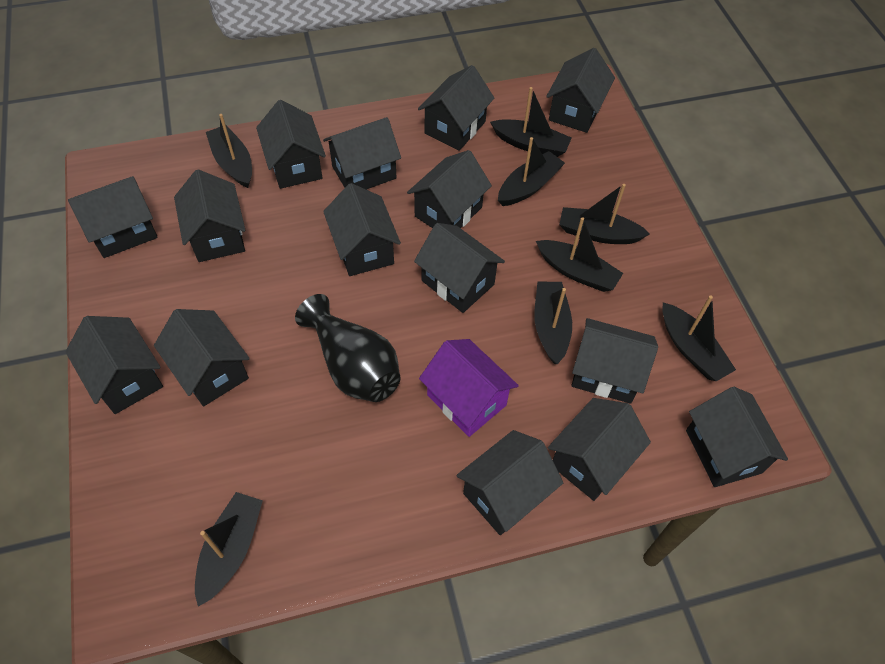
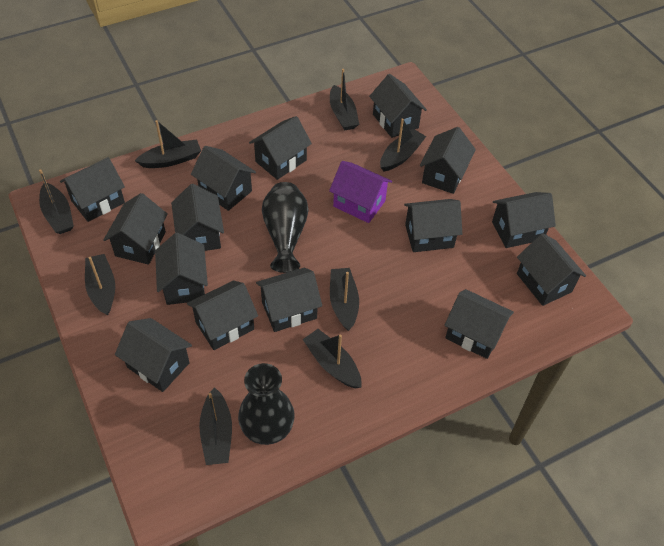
black vase: [295,294,401,402] = 1 -> [238,363,295,445] [262,182,308,273] = 2

